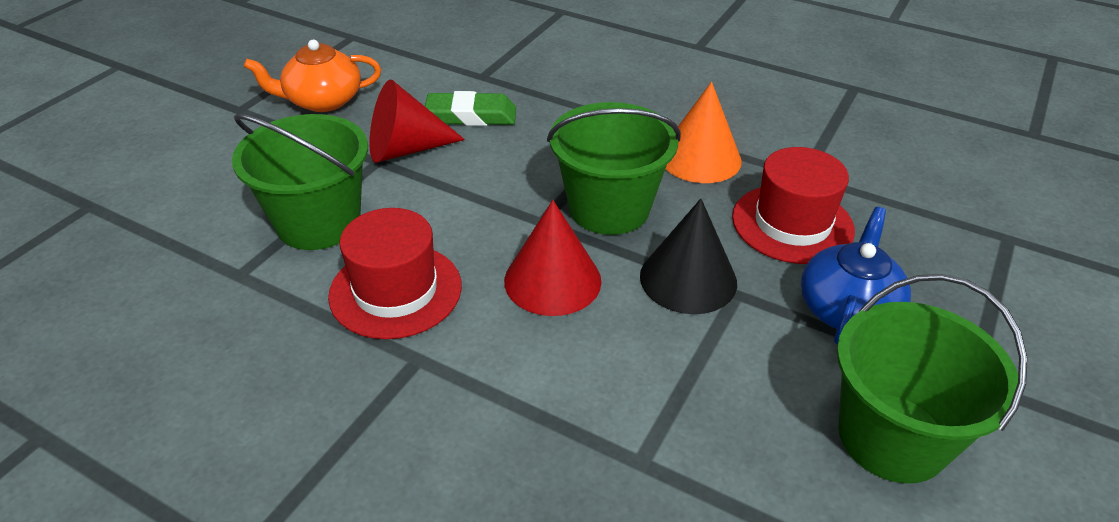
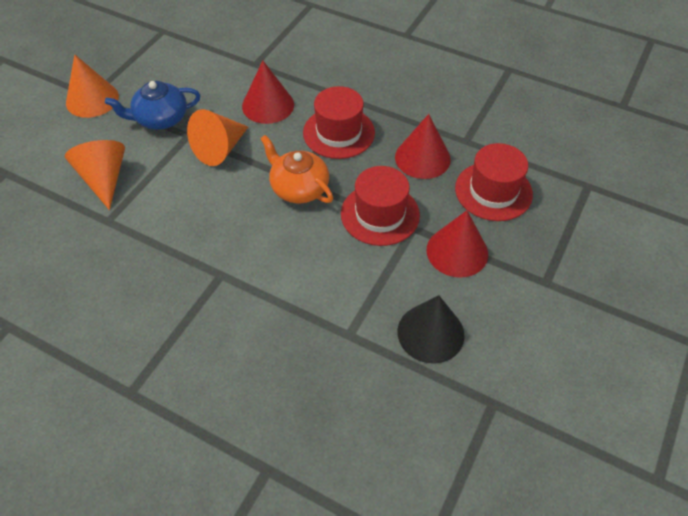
green bucket: [232,114,368,250] [547,102,681,235] [837,274,1028,483] = 3 -> none = 0
green eraser: [425,91,516,126] = 1 -> none = 0
orange cone: [666,82,741,183] = 1 -> [65,140,125,210] [66,55,119,118] [187,109,248,166] = 3
red cone: [370,80,465,163] [504,200,601,316] = 2 -> [242,61,294,124] [395,114,451,179] [427,210,488,278] = 3
red hat: [328,208,462,339] [732,147,855,264] = 2 -> [303,86,375,159] [341,166,420,246] [455,143,533,221] = 3

